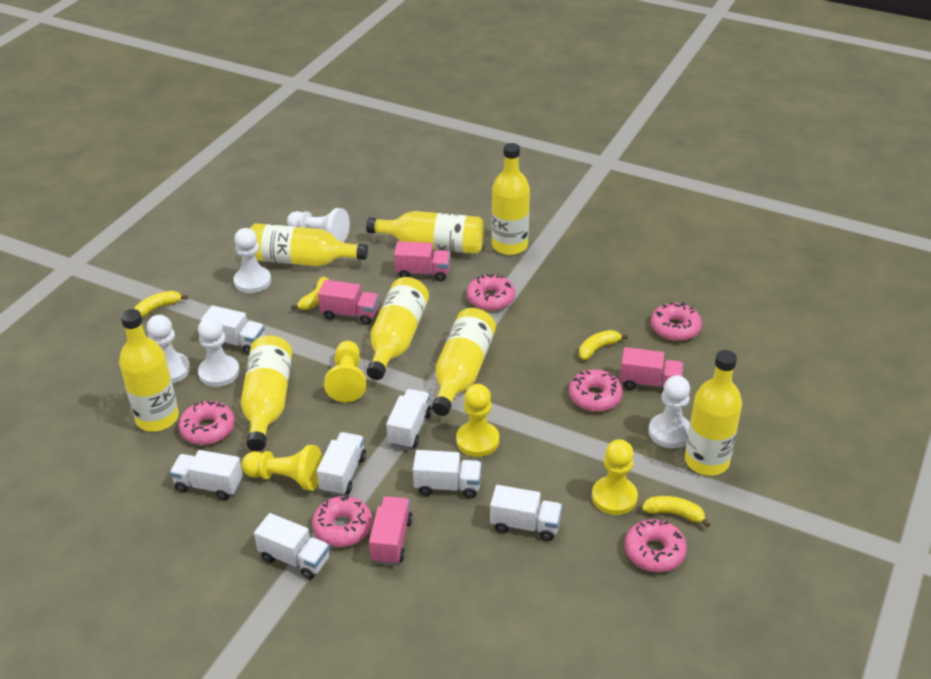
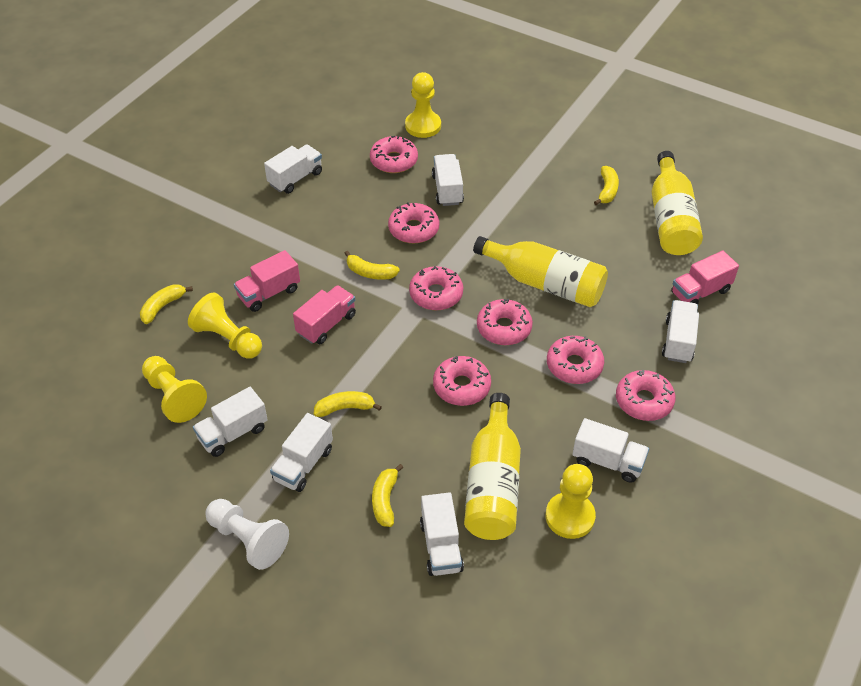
pink donut: [178,401,235,445] [312,495,372,547] [467,274,515,311] [569,369,623,412] [625,519,687,572] [651,302,702,341] = 6 -> [370,136,418,173] [388,202,439,243] [409,266,463,310] [433,356,491,406] [477,299,533,345] [547,336,604,384] [616,370,676,421] = 7
pink truck: [318,280,379,325] [369,496,413,565] [394,241,451,281] [620,347,683,390] = 4 -> [234,250,300,312] [293,285,356,344] [671,250,739,304] = 3
white pawn: [147,315,190,384] [198,317,240,387] [233,228,271,293] [287,208,350,242] [648,375,690,448] = 5 -> [205,499,289,570] = 1
yellow banana: [134,291,188,318] [291,277,329,310] [579,330,628,360] [642,496,710,527] = 4 -> [140,284,193,324] [314,391,382,417] [344,251,400,280] [372,464,403,527] [594,166,619,205] = 5
yellow bottle: [119,309,179,432] [241,335,292,451] [250,223,368,266] [366,211,484,254] [367,277,429,380] [432,308,496,416] [492,143,530,255] [685,350,742,476] = 8 -> [464,393,521,540] [473,236,608,307] [652,151,703,255] = 3

